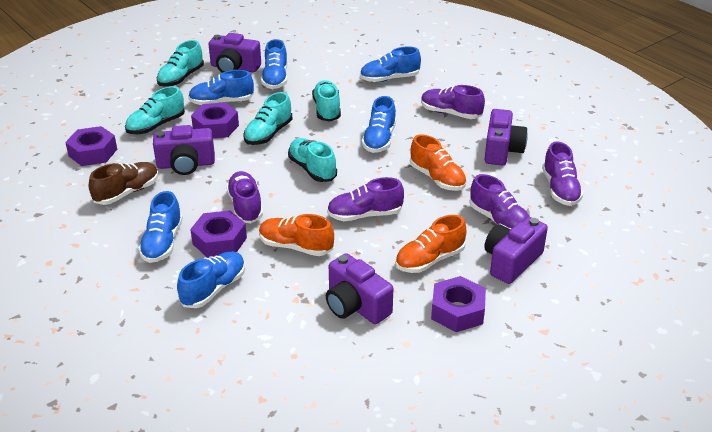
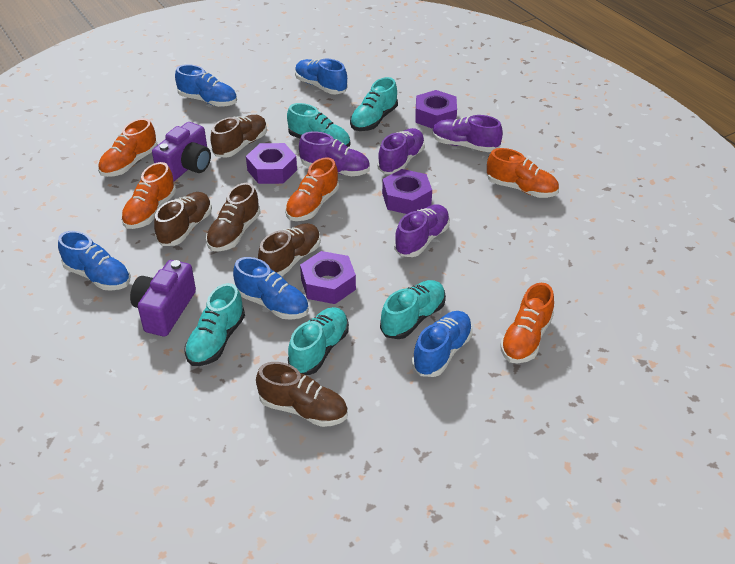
blue shoe: [138,191,183,263] [177,251,245,308] [188,70,254,105] [261,39,288,89] [360,46,421,82] [362,96,396,153] = 6 -> [58,231,131,291] [175,64,237,107] [233,257,309,320] [295,58,348,94] [412,311,473,377] = 5
brown shoe: [89,162,159,205] = 1 -> [154,192,212,246] [206,183,261,251] [210,115,267,158] [256,362,348,427] [258,223,321,276] = 5
orange shoe: [259,214,334,256] [395,215,466,273] [410,134,467,191] = 3 -> [98,118,158,177] [121,162,176,229] [285,157,339,221] [487,148,559,198] [500,283,554,363] = 5
purple camera: [153,125,215,175] [208,33,261,73] [326,253,393,324] [484,109,528,165] [484,217,548,284] = 5 -> [130,260,196,337] [152,122,211,182] = 2
purple shoe: [226,171,263,223] [327,177,404,221] [421,85,485,119] [469,174,530,229] [542,141,583,206] = 5 -> [299,131,370,176] [377,128,425,174] [394,204,450,257] [432,115,503,152] = 4

